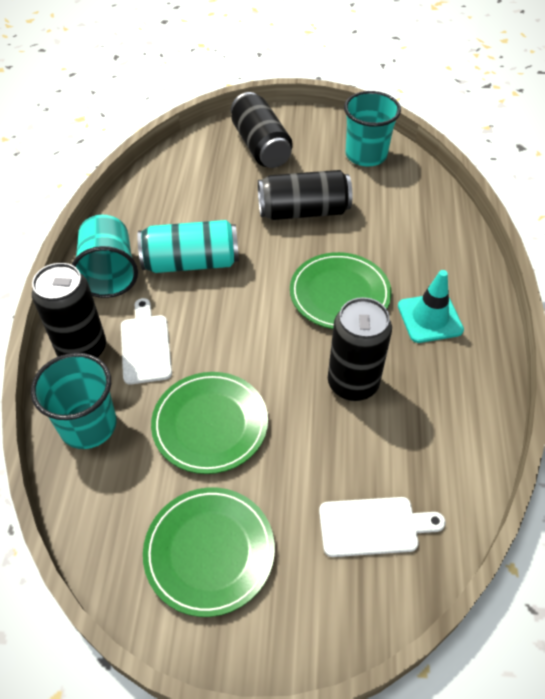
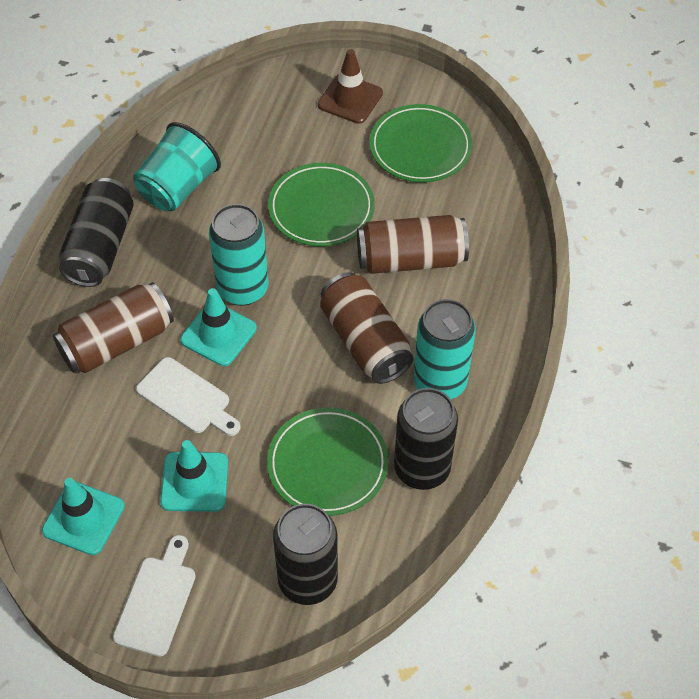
black can: [32,263,106,358] [231,92,293,168] [258,170,352,220] [328,297,392,401] = 4 -> [59,178,134,287] [273,504,338,605] [394,388,458,490] = 3
brown can: none = 0 -> [53,282,174,373] [320,272,414,384] [357,215,469,274] = 3
brown traffic cone: none = 0 -> [318,49,383,124] = 1
turquoise can: [138,220,239,273] = 1 -> [209,204,268,306] [413,299,476,399] = 2
turquoise cup: [31,353,117,449] [72,215,138,298] [344,91,401,167] = 3 -> [133,122,221,211] = 1
turquoise traffic cone: [398,270,464,343] = 1 -> [42,478,125,555] [160,440,228,512] [180,288,257,366] = 3

